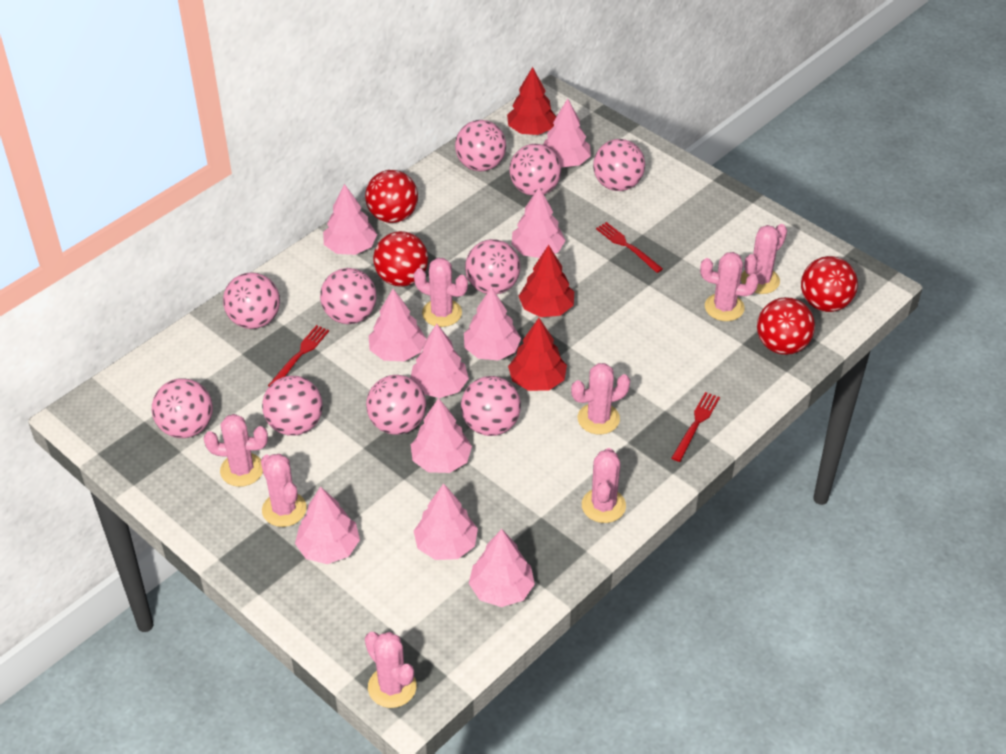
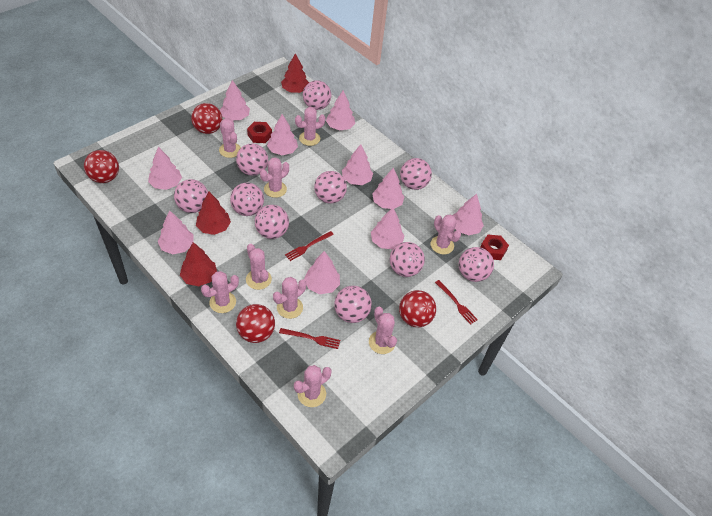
pink cactus: [204,414,268,487] [261,454,307,527] [365,632,417,708] [414,258,468,327] [571,363,630,435] [582,448,626,523] [700,252,759,321] [741,224,787,294] = 8 -> [201,271,239,313] [219,118,241,158] [246,244,272,290] [260,157,289,198] [273,277,306,319] [294,365,331,407] [295,107,325,146] [369,307,397,354] [431,215,461,255] = 9
red nut: none = 0 -> [247,122,272,143] [481,235,509,260] = 2

